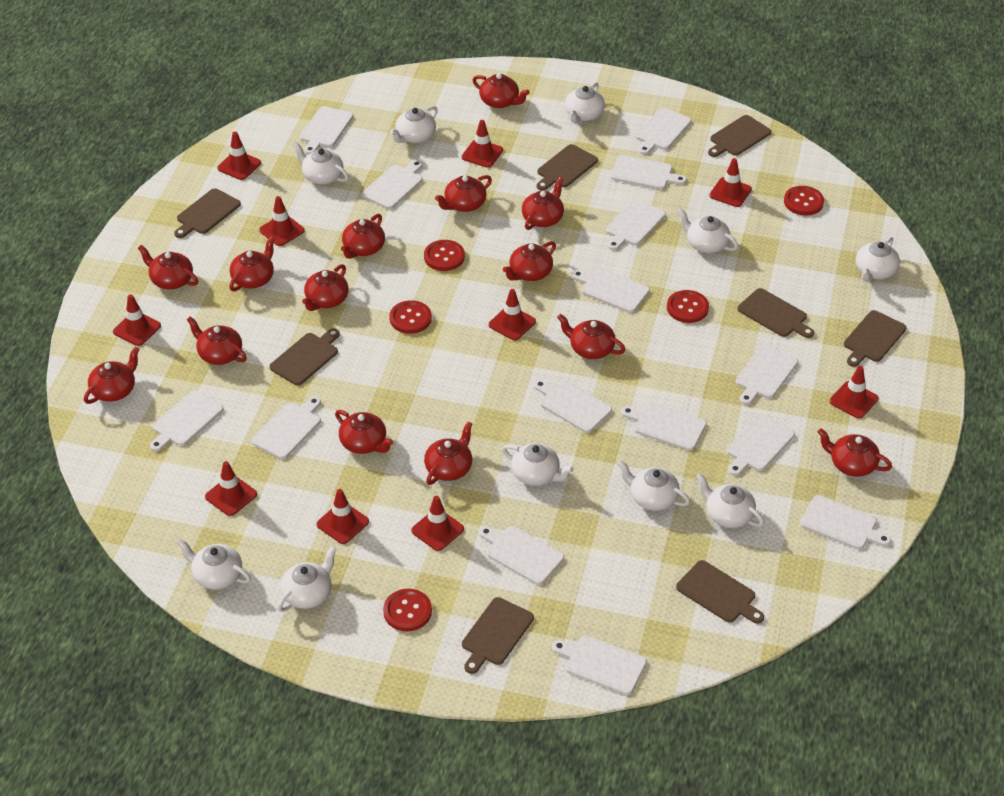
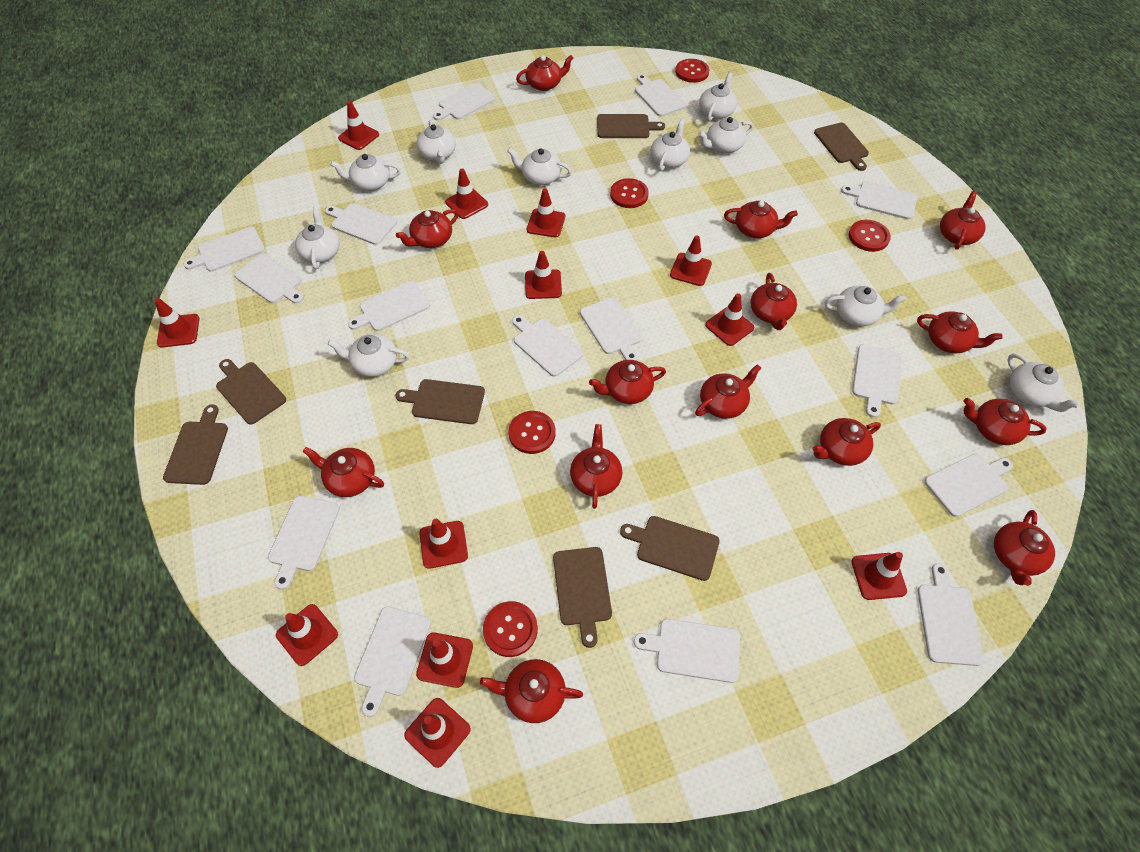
brown cutting board: [174,188,241,238] [269,328,340,386] [462,597,534,674] [537,144,598,191] [676,560,764,624] [708,115,771,157] [737,288,814,338] [844,310,907,367] = 8 -> [163,404,228,485] [216,359,286,425] [396,379,485,424] [553,547,612,648] [597,114,665,138] [620,516,720,581] [814,123,869,171] = 7
red traffic cone: [113,294,161,346] [205,461,257,516] [217,132,261,180] [259,196,305,246] [317,489,369,544] [411,496,464,551] [462,120,503,168] [489,289,536,340] [709,158,752,207] [830,366,879,419] = 10 -> [154,298,199,348] [276,604,338,666] [338,101,379,150] [404,698,471,768] [416,632,473,688] [419,519,468,569] [445,169,488,219] [525,251,562,299] [527,188,565,237] [670,235,712,286] [705,293,754,346] [851,552,907,600] = 12

